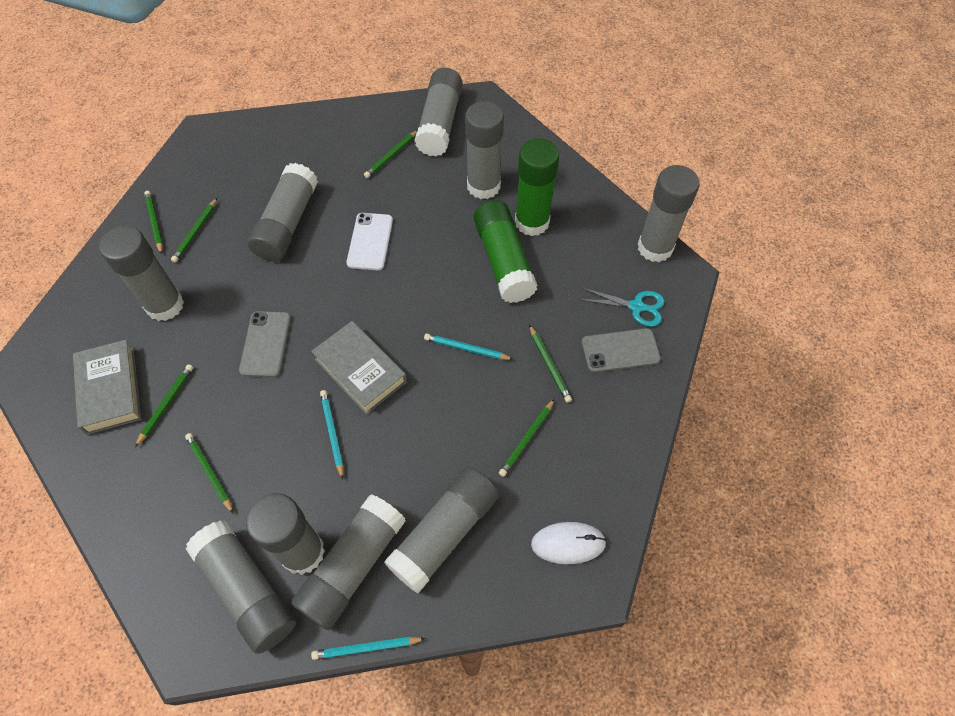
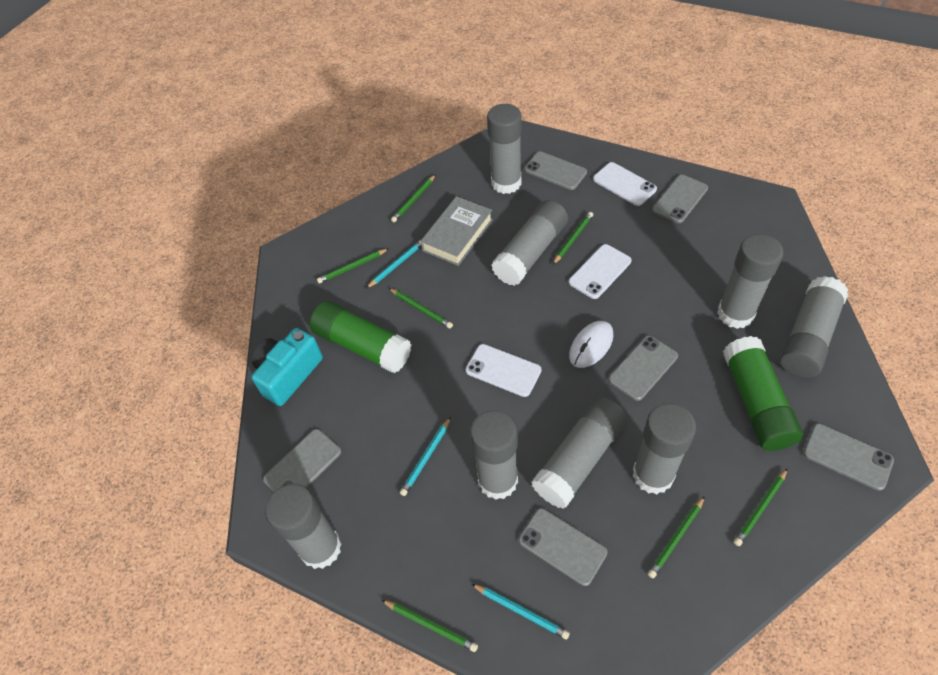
grey book: [73,340,142,435] [311,321,407,414] = 2 -> [420,196,493,266] = 1
grey glue stick: [99,226,184,321] [186,520,296,654] [246,493,325,575] [248,163,318,262] [291,495,406,630] [384,467,499,593] [415,67,463,157] [465,101,504,199] [638,165,700,262] = 9 -> [265,484,341,569] [470,410,518,500] [487,104,522,194] [492,200,568,286] [532,397,628,509] [633,403,696,494] [717,234,783,329] [780,276,848,378] = 8
grey phone: [239,311,291,377] [582,328,661,372] = 2 -> [263,429,341,492] [519,508,608,586] [524,152,587,190] [609,336,678,401] [652,175,708,223] [803,423,894,491] = 6
turquoise camera: none = 0 -> [251,328,323,406] = 1
turquoise scissors: [579,288,665,327] = 1 -> none = 0
white phone: [346,213,393,270] = 1 -> [466,344,542,397] [569,244,632,299] [593,162,657,206] = 3

